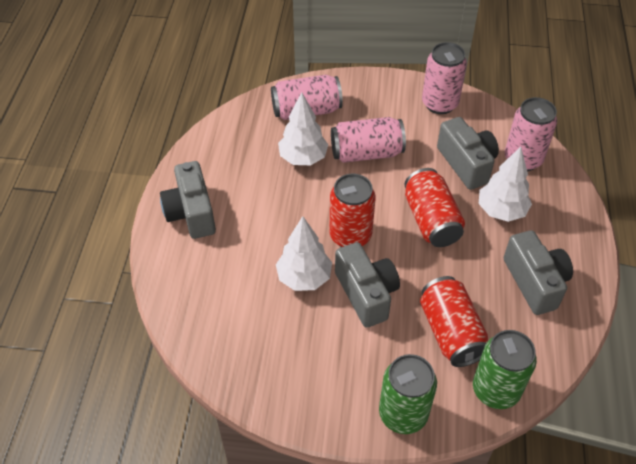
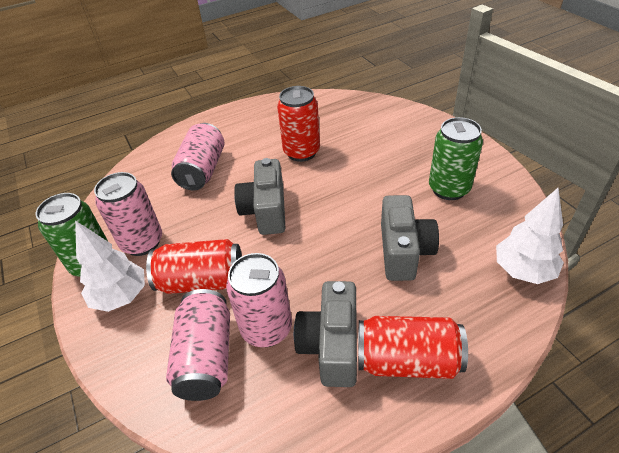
grey camera: [160,161,216,239] [335,242,400,328] [437,117,499,190] [504,230,573,315] = 4 -> [234,158,285,235] [294,281,357,387] [381,195,439,281] = 3
white tree: [276,216,332,291] [278,92,328,165] [479,147,532,222] = 3 -> [75,220,145,312] [496,188,564,284] = 2

